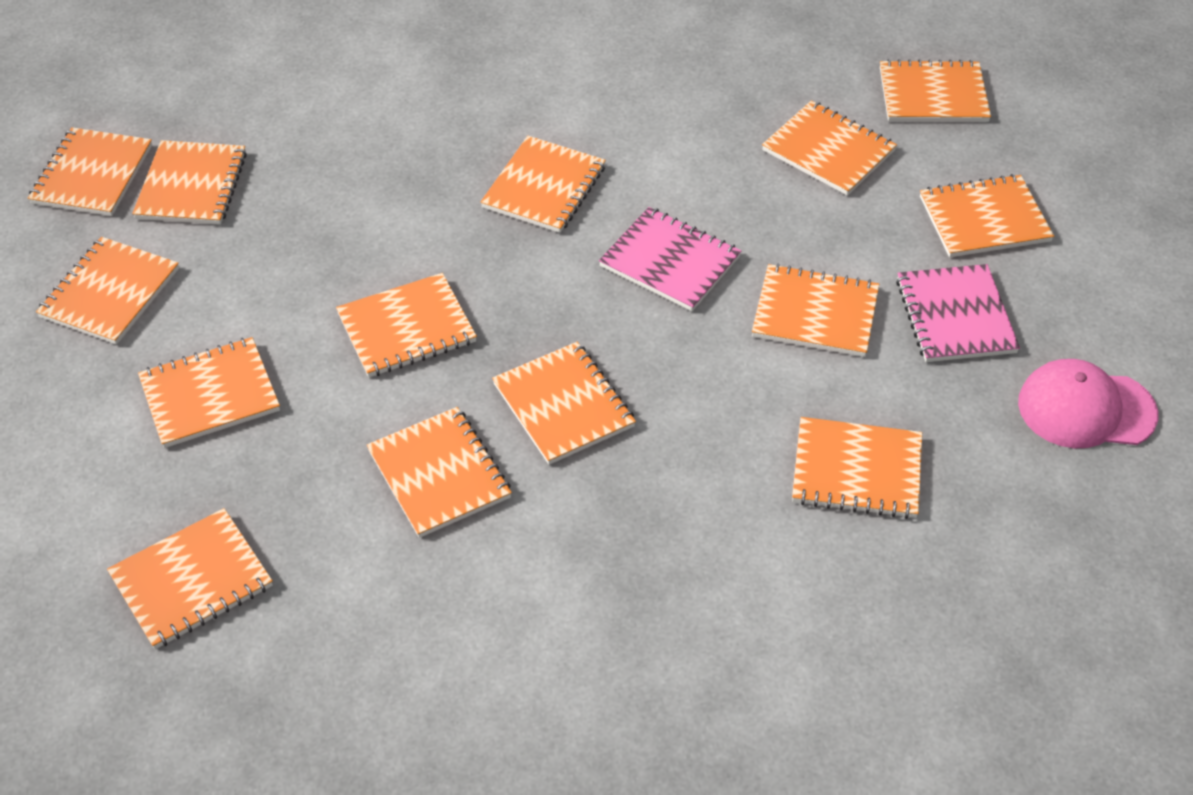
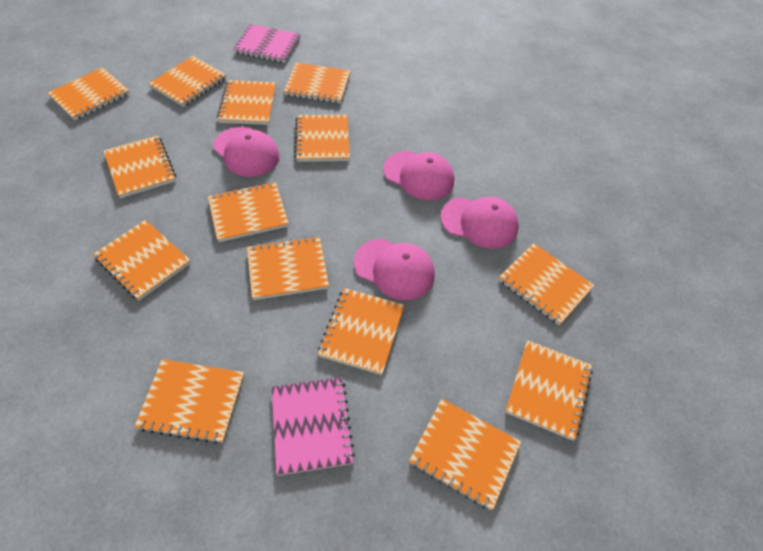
pink cap: [1018,359,1158,448] = 1 -> [213,127,279,177] [354,239,435,300] [383,151,454,201] [440,197,519,249] = 4

